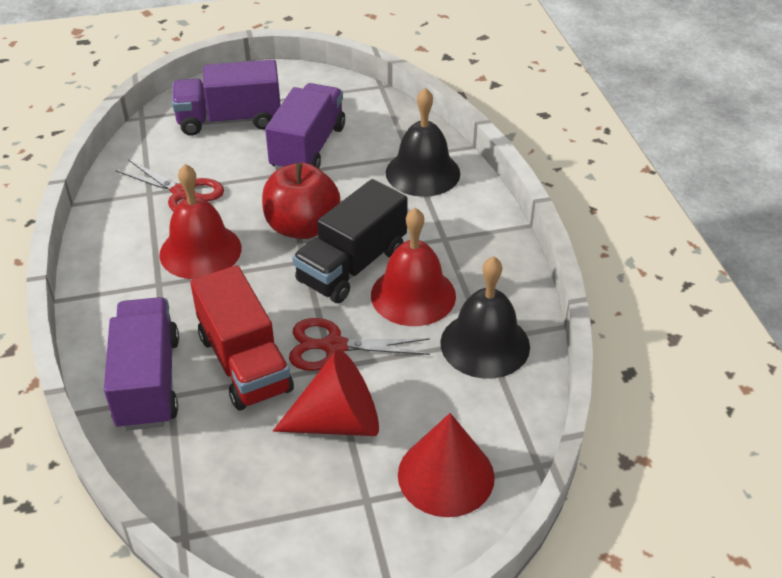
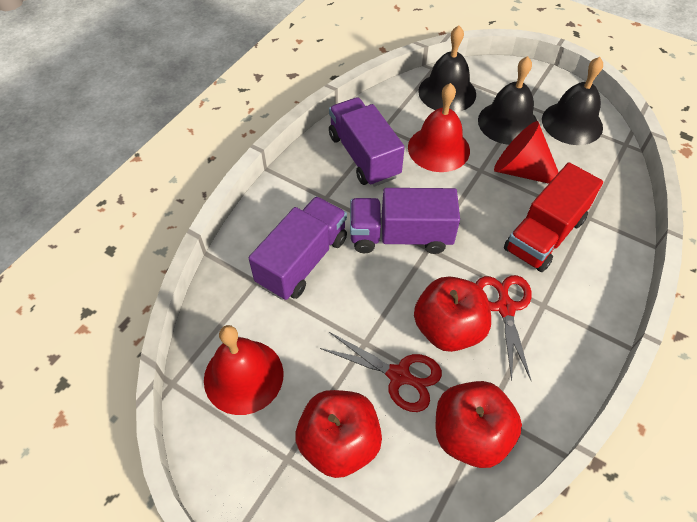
black bell: [386,88,460,197] [440,256,530,379] = 2 -> [418,26,476,112] [478,56,537,145] [542,57,603,145] = 3
black truck: [292,179,408,303] = 1 -> none = 0
red apple: [262,163,340,239] = 1 -> [295,390,382,478] [414,276,491,352] [436,381,522,468] = 3
red cone: [273,349,379,436] [398,413,495,517] = 2 -> [494,121,559,184] = 1

